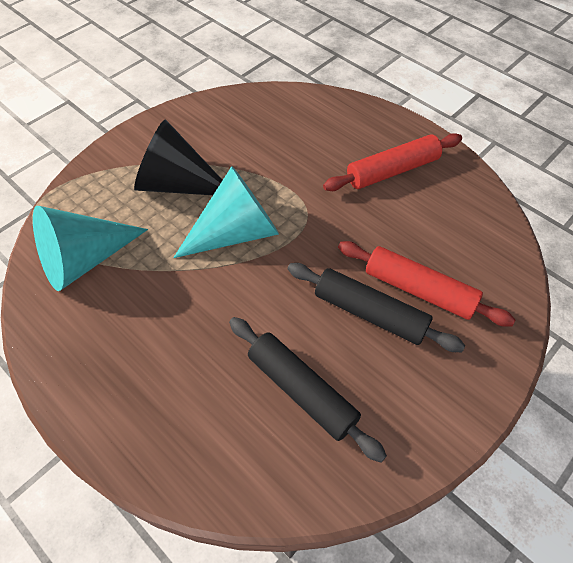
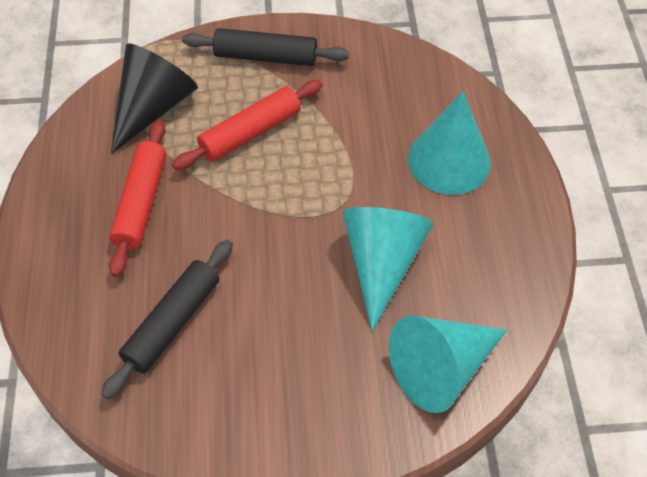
turquoise cone: [33,206,148,291] [173,166,279,258] = 2 -> [343,207,433,331] [389,316,507,413] [408,91,491,195] = 3

